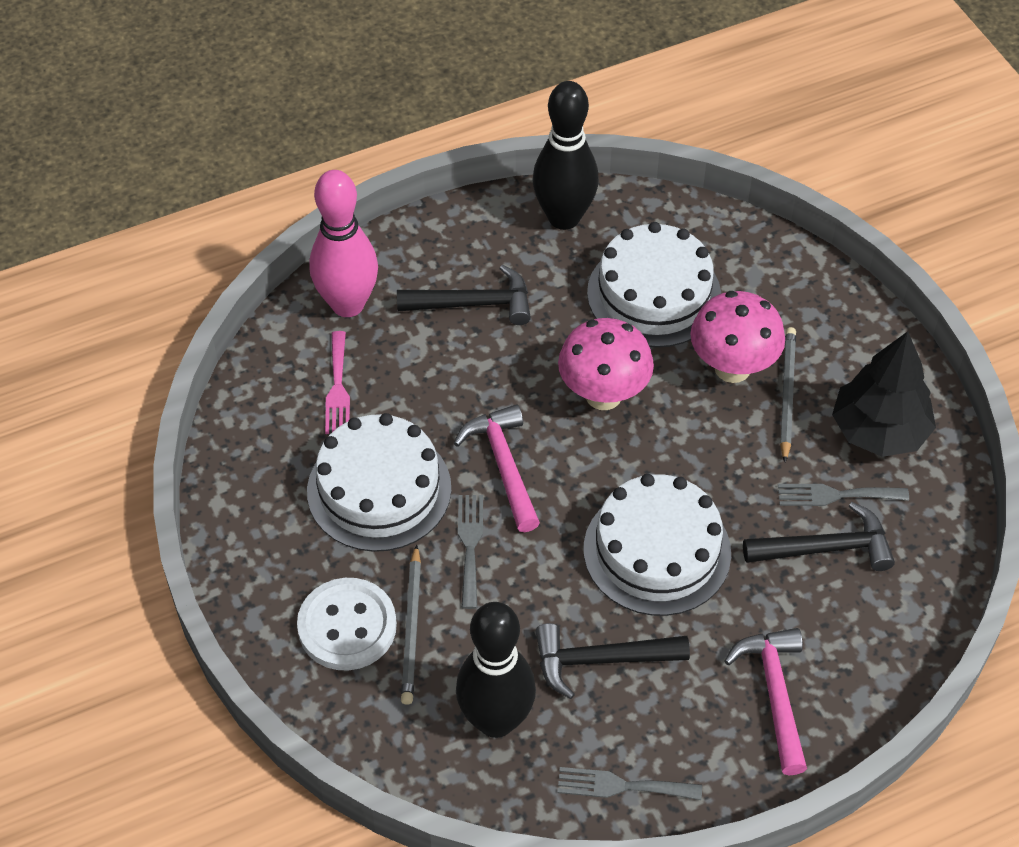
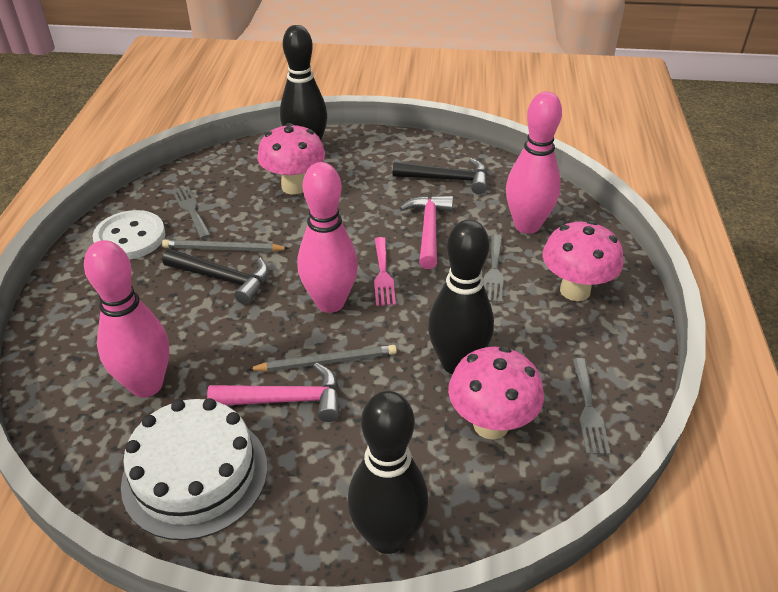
black bowling pin: [456,602,536,738] [532,81,599,230] = 2 -> [280,25,327,140] [348,391,428,554] [428,220,494,374] = 3
black hammer: [397,265,531,325] [535,623,690,699] [743,502,895,571] = 3 -> [162,249,269,305] [392,158,487,194] = 2
black tree: [832,331,936,457] = 1 -> none = 0
pink bowling pin: [309,170,378,317] = 1 -> [84,240,169,398] [297,162,358,313] [506,91,562,234] = 3
pink mushroom: [558,318,654,410] [690,291,785,383] = 2 -> [258,123,325,194] [448,346,544,440] [542,221,623,301] = 3
white cake: [307,413,451,552] [584,474,731,616] [587,222,721,348] = 3 -> [121,398,267,540] = 1

